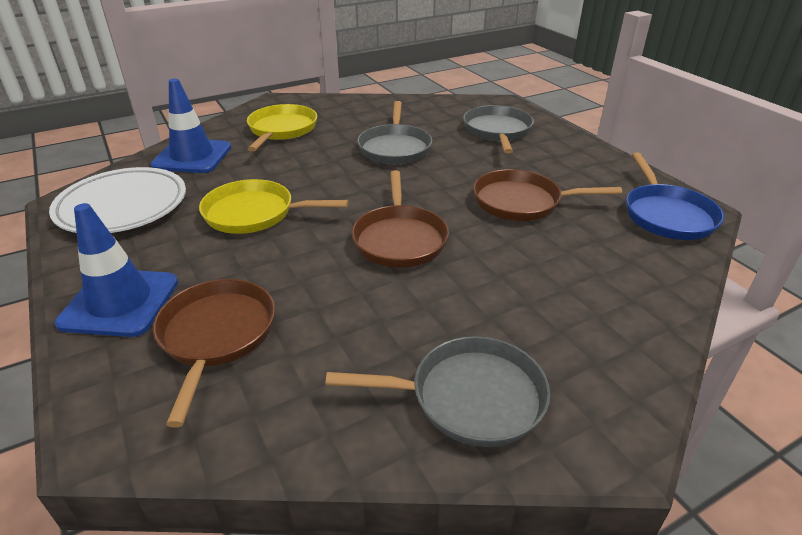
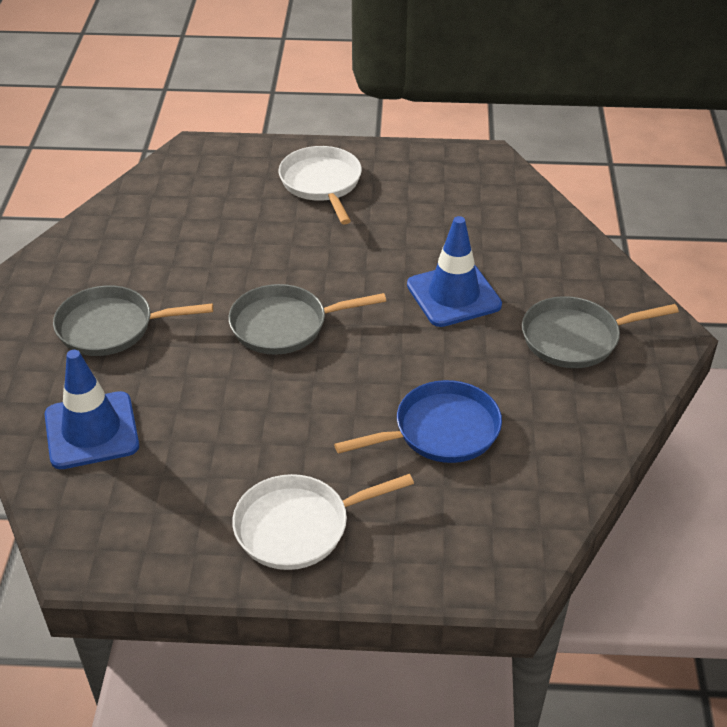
brown pan: [153,279,275,428] [351,170,449,268] [473,169,622,221] = 3 -> none = 0
white pan: none = 0 -> [232,474,414,570] [279,146,362,225] = 2
white plate: [49,167,186,233] = 1 -> none = 0
yellow pan: [199,179,348,234] [247,104,317,152] = 2 -> none = 0

